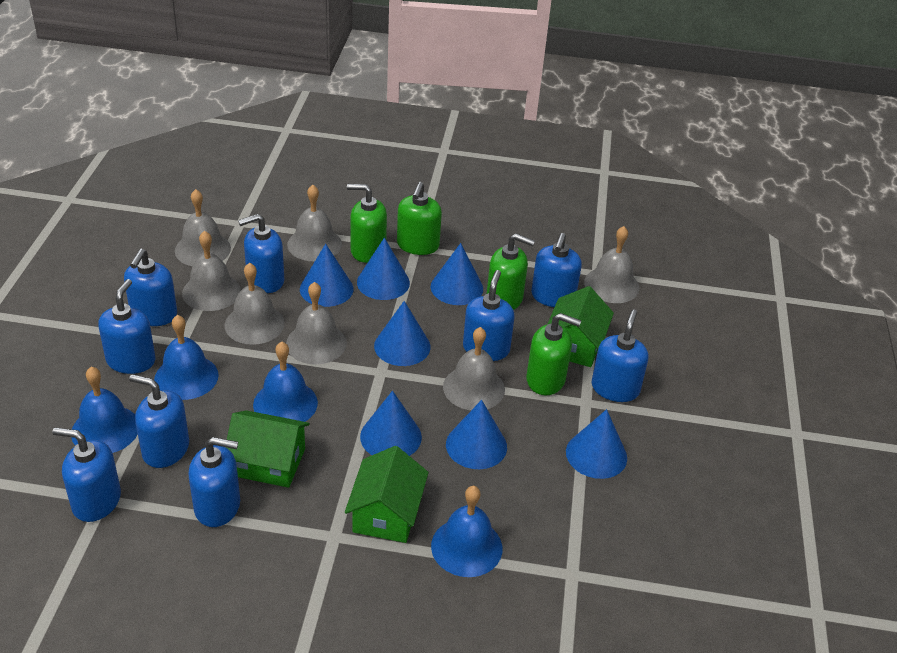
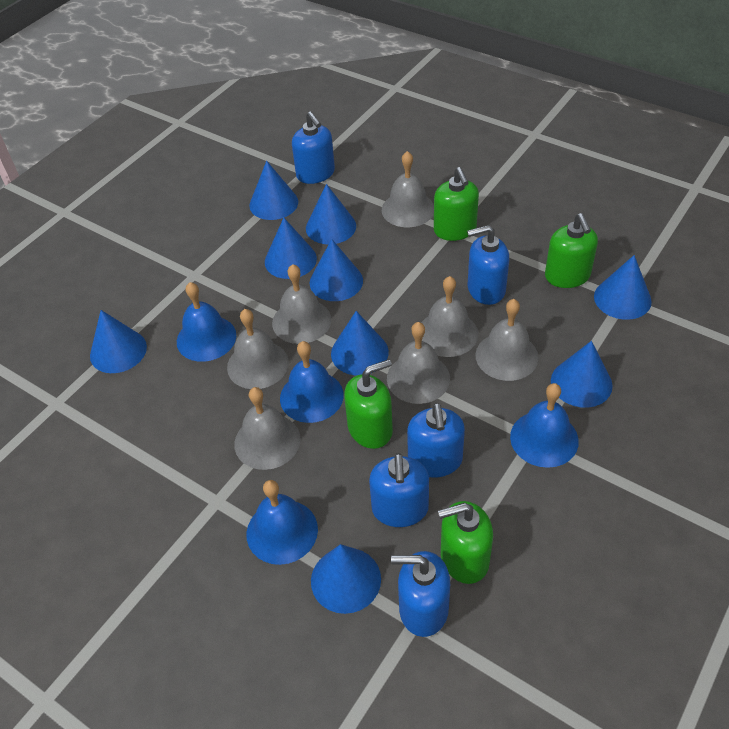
blue cone: [300,244,353,307] [357,238,410,300] [360,391,422,456] [374,301,430,366] [431,243,483,305] [446,400,507,469] [566,409,627,479] = 7 -> [90,310,147,373] [249,161,298,220] [265,218,317,279] [306,184,356,244] [310,239,363,301] [311,544,381,614] [331,311,389,375] [551,341,613,408] [594,255,652,320] = 9
blue soap dispenser: [52,427,121,522] [98,279,155,374] [124,249,177,326] [129,374,189,468] [189,437,240,527] [238,214,285,293] [463,270,515,361] [531,233,582,307] [591,309,648,402] = 9 -> [292,112,335,184] [369,453,429,527] [391,551,450,637] [407,403,465,478] [467,225,509,305] = 5
green house: [226,410,310,488] [345,446,429,543] [548,286,614,367] = 3 -> none = 0

